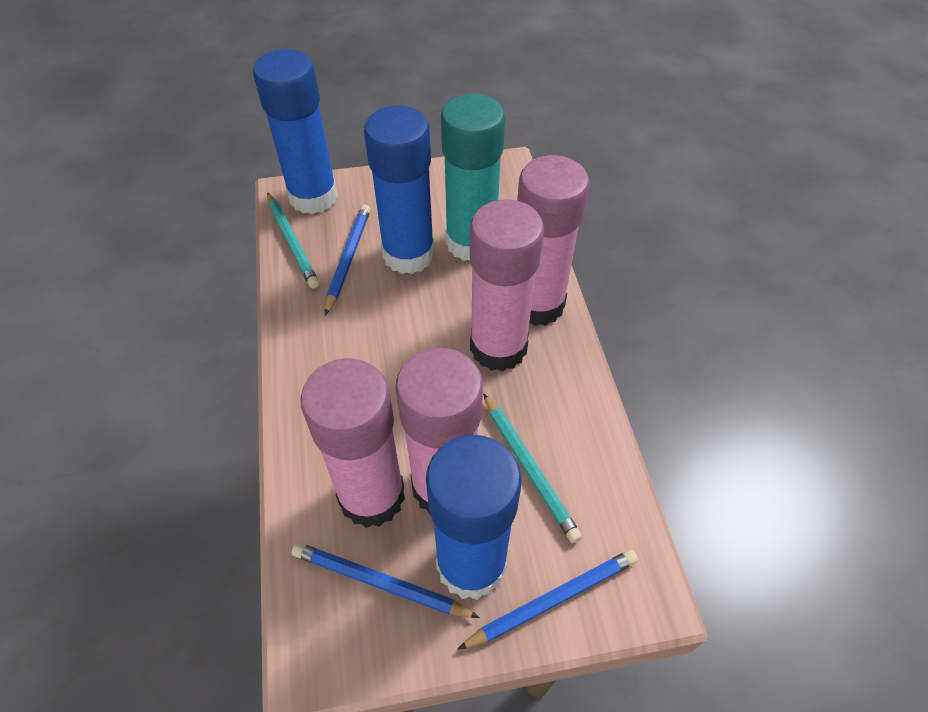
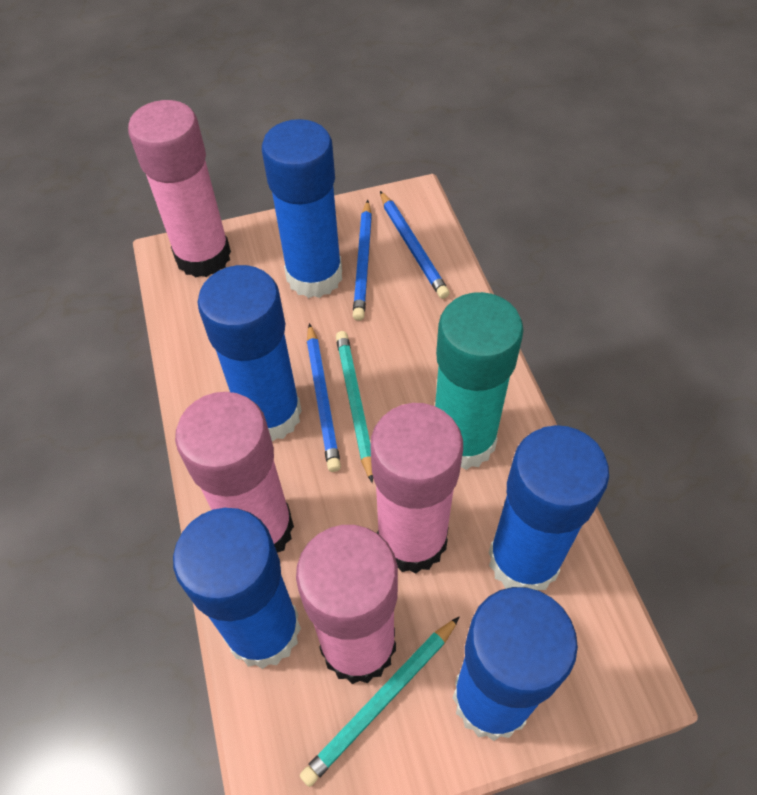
blue glue stick: [253,49,338,214] [364,106,435,274] [426,435,522,600] = 3 -> [173,508,301,669] [197,265,302,442] [262,119,342,298] [453,587,578,741] [489,425,609,590] = 5

